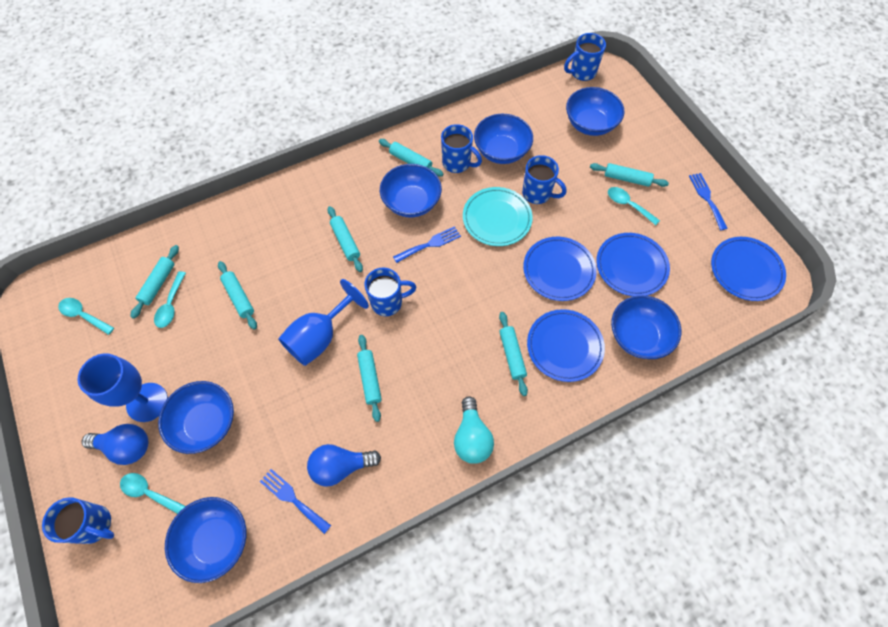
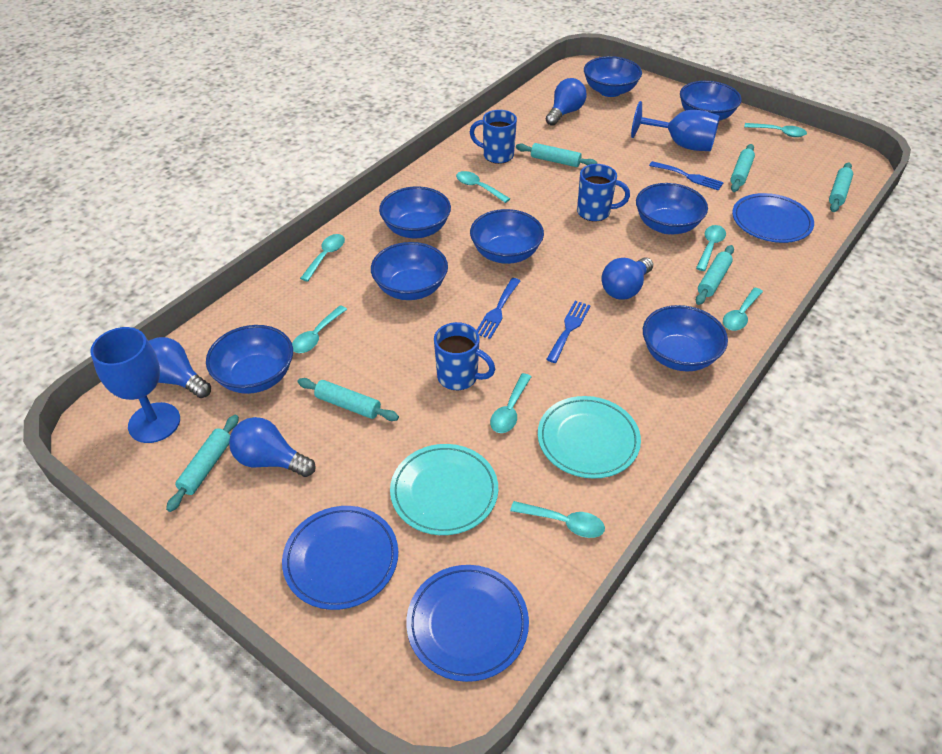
blue bowl: [158,381,234,454] [165,497,246,583] [380,164,442,217] [474,114,533,164] [566,87,624,136] [611,295,681,359] = 6 -> [206,325,293,394] [371,242,448,300] [379,187,451,238] [470,209,544,264] [584,56,642,97] [636,183,708,234] [643,305,728,371] [680,81,742,121] = 8
blue light bulb: [81,424,148,465] [307,444,381,487] = 2 -> [149,337,211,398] [229,417,316,477] [546,78,587,126] [601,257,653,300] = 4
blue mug: [42,497,114,544] [364,267,416,316] [441,124,482,173] [522,155,566,204] [564,33,606,81] = 5 -> [434,322,495,390] [470,110,517,164] [577,164,630,222] = 3
blue plate: [523,237,597,301] [527,309,605,382] [596,233,670,296] [711,237,786,301] = 4 -> [282,506,398,610] [406,565,529,682] [732,193,814,243] = 3
turquoise light bulb: [454,396,494,464] = 1 -> none = 0
turquoise plate: [463,187,533,246] = 1 -> [390,444,498,535] [538,396,641,479] = 2
turquoise rolling pin: [131,245,179,319] [218,261,257,329] [327,206,363,272] [357,335,382,422] [379,139,443,177] [499,312,528,396] [590,163,669,187] = 7 -> [166,415,239,512] [297,378,399,421] [516,143,597,167] [696,245,734,305] [730,144,755,192] [829,162,853,212] = 6
turquoise spoon: [58,298,114,335] [120,473,186,514] [154,271,186,328] [608,187,660,225] = 4 -> [292,305,347,353] [300,234,345,282] [456,171,510,203] [490,373,531,433] [510,501,605,538] [696,225,726,271] [723,288,763,331] [744,123,807,137] = 8

